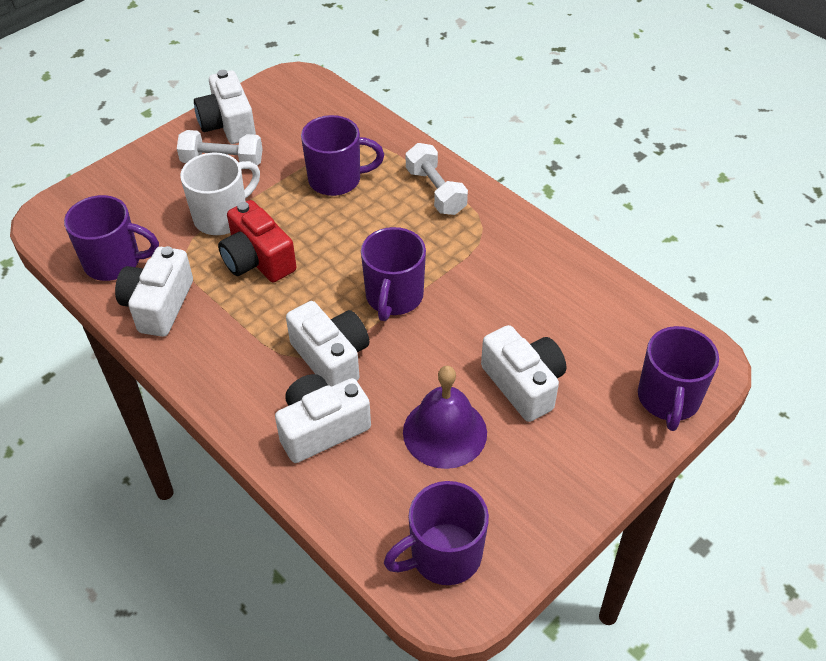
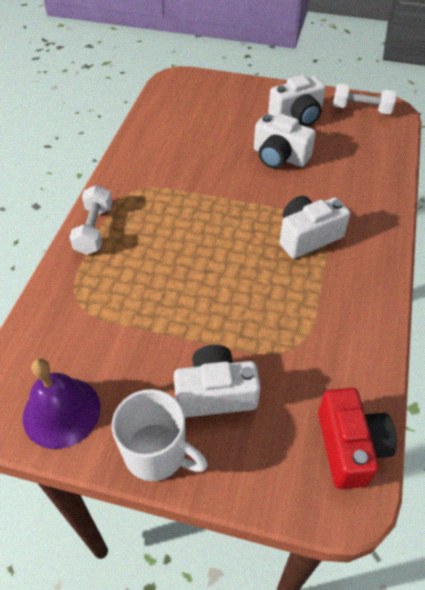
purple mug: [64,195,159,281] [301,115,384,196] [361,227,426,321] [384,481,489,585] [638,326,719,431] = 5 -> none = 0
white camera: [115,246,193,337] [194,70,256,144] [275,374,371,463] [286,301,369,387] [481,325,566,422] = 5 -> [174,345,261,417] [254,114,316,169] [268,75,326,126] [280,196,350,258] = 4

